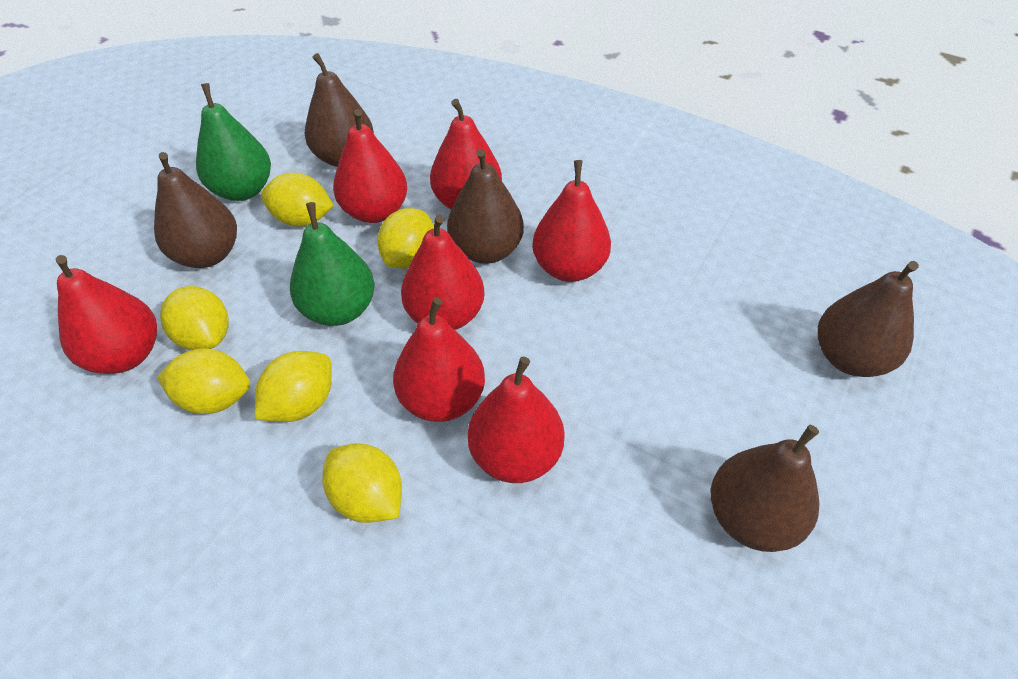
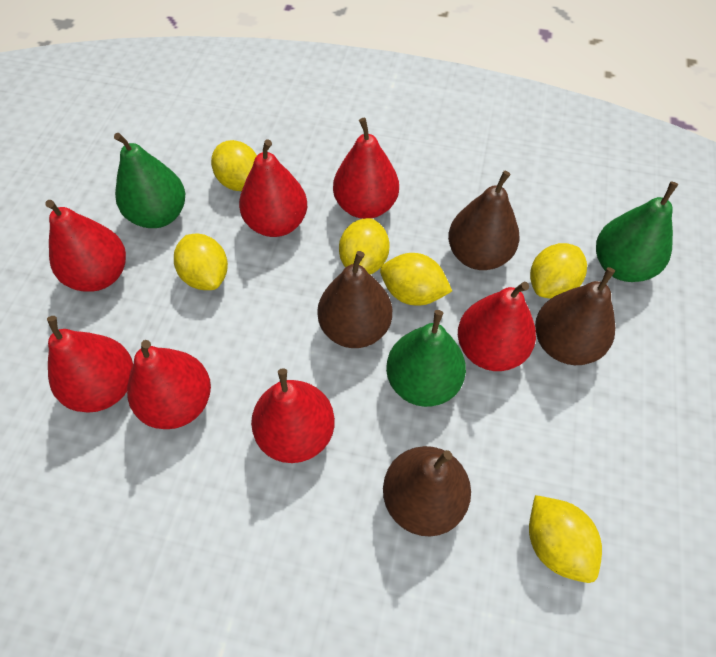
brown pear: [154,152,237,268] [305,53,374,167] [447,149,524,264] [711,425,820,552] [818,261,919,377] = 5 -> [317,251,392,348] [383,446,471,536] [448,171,519,270] [535,267,615,365] = 4
green pear: [196,83,271,201] [290,202,375,326] = 2 -> [114,133,185,228] [386,310,466,407] [596,182,678,282] = 3

